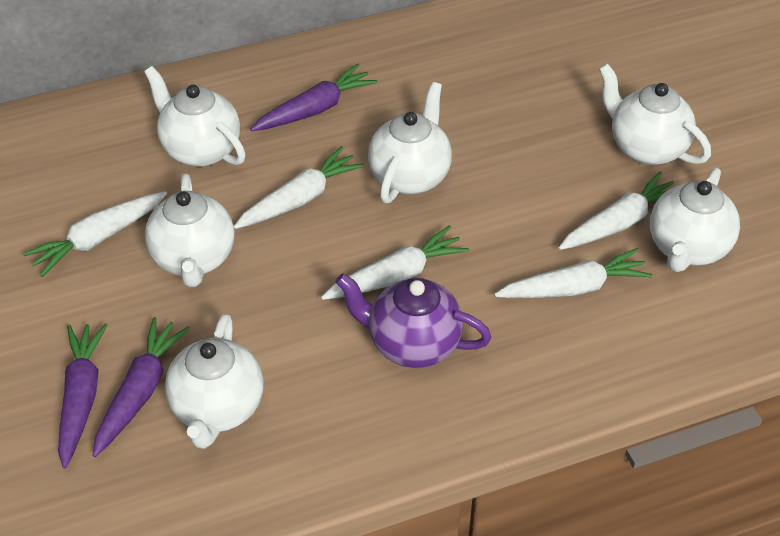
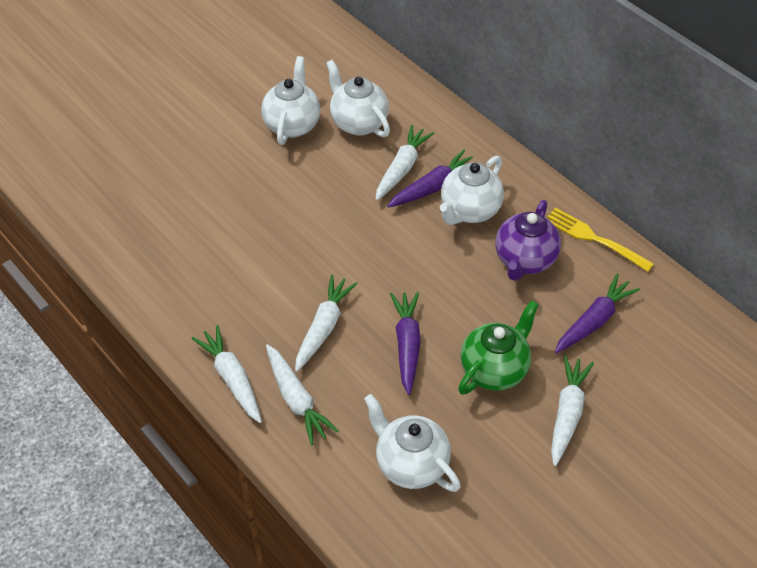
green teapot: none = 0 -> [458,300,539,395] = 1
white teapot: [144,66,246,167] [145,174,234,287] [165,314,264,449] [368,82,452,203] [599,64,711,165] [650,167,740,272] = 6 -> [261,56,320,145] [326,60,390,137] [364,394,461,492] [440,156,504,225] = 4
yellow fork: none = 0 -> [547,208,654,272] = 1

